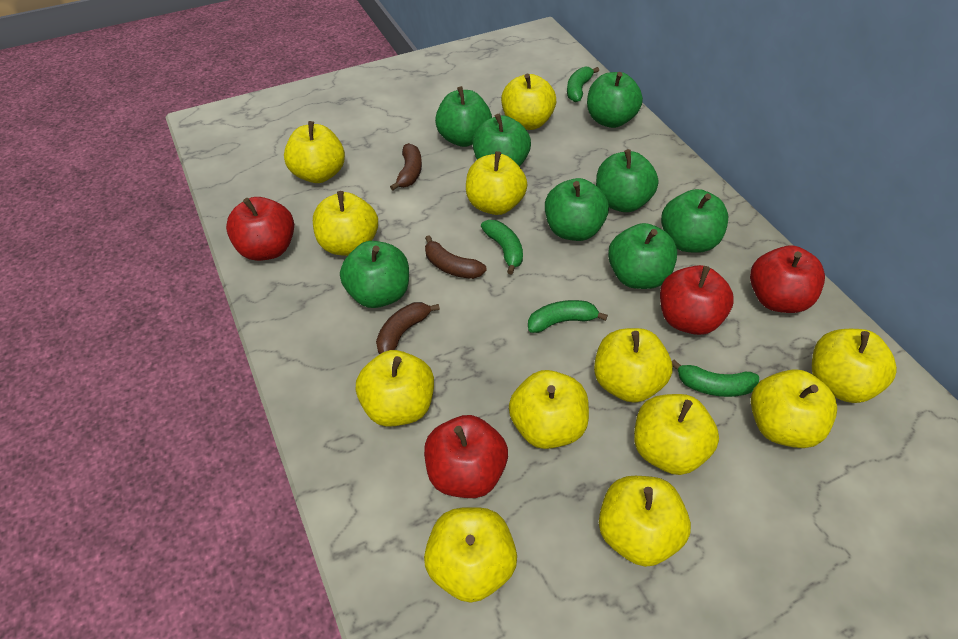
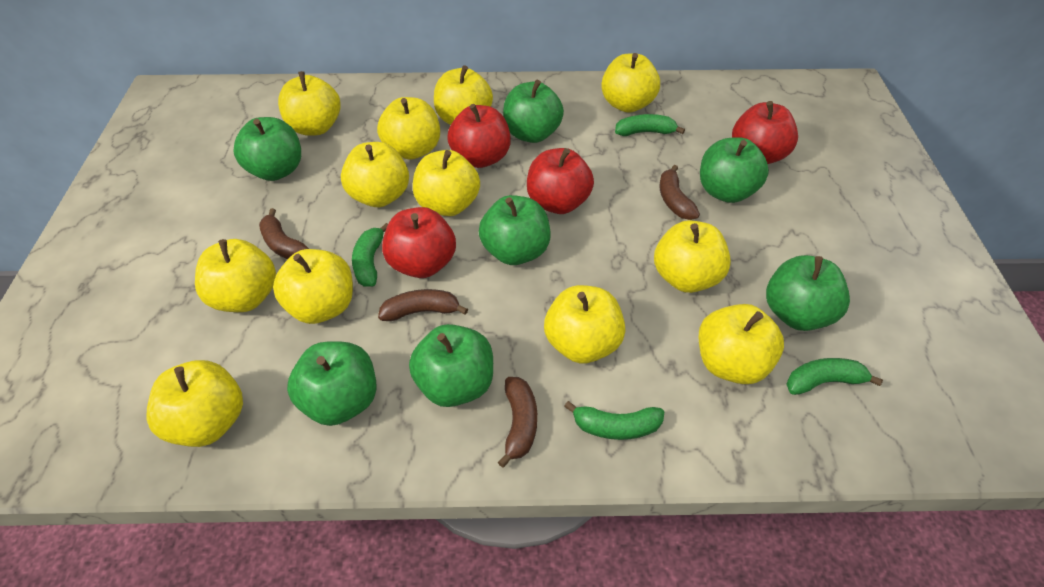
brown banana: [376,302,440,354] [390,143,422,190] [425,235,487,279] = 3 -> [259,208,309,259] [378,289,468,321] [498,377,537,468] [659,165,700,220] = 4
green apple: [340,241,409,308] [435,86,492,147] [473,114,531,167] [545,178,609,241] [587,72,643,128] [596,149,659,212] [608,223,677,289] [661,189,728,253] = 8 -> [233,117,301,181] [287,341,377,426] [409,324,493,407] [479,195,551,265] [503,80,564,143] [700,137,769,203] [766,255,850,331] = 7

